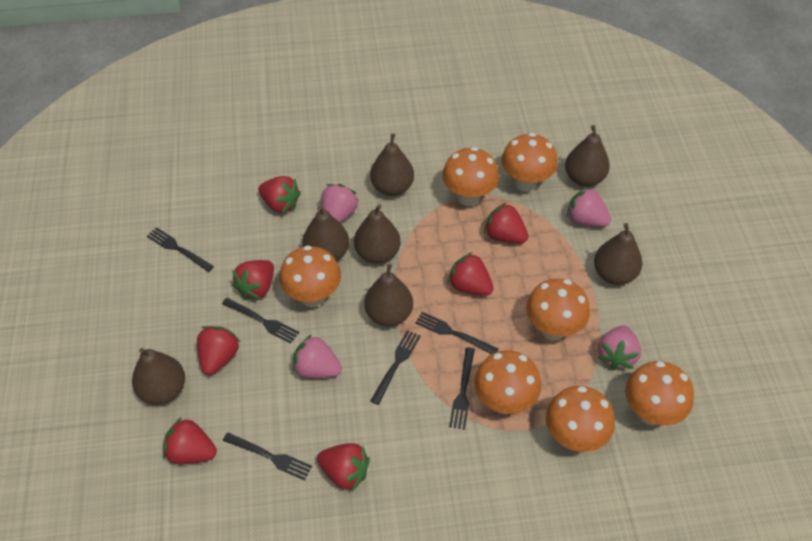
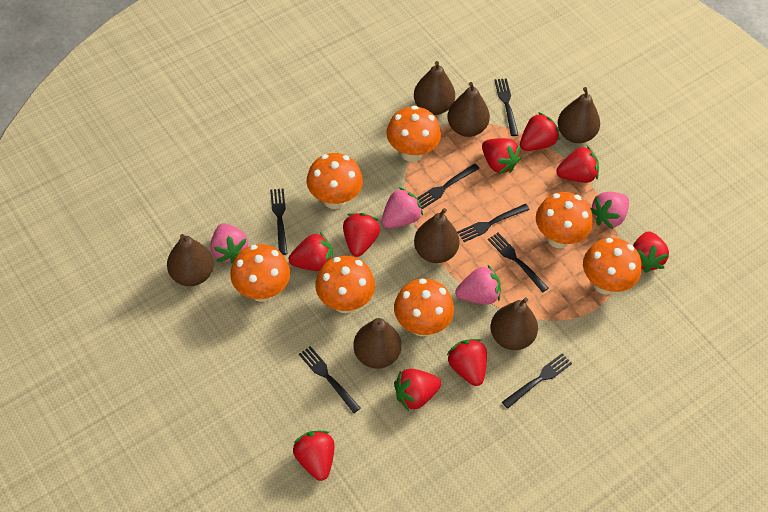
black fork: [147,227,214,272] [222,298,299,344] [223,433,312,481] [371,330,421,405] [415,312,498,354] [449,348,475,430] = 6 -> [270,189,288,255] [299,346,360,413] [417,164,480,209] [457,204,530,242] [488,233,548,292] [494,78,518,136] [502,353,572,409] = 7
red strawberry: [163,417,217,464] [197,326,240,375] [232,260,274,300] [258,176,301,214] [317,443,370,491] [448,252,494,296] [484,202,528,243] = 7 -> [289,232,333,271] [293,431,335,481] [343,213,380,257] [394,369,441,411] [446,339,487,386] [482,138,521,174] [520,112,559,151] [556,146,599,183] [633,231,669,273] = 9

